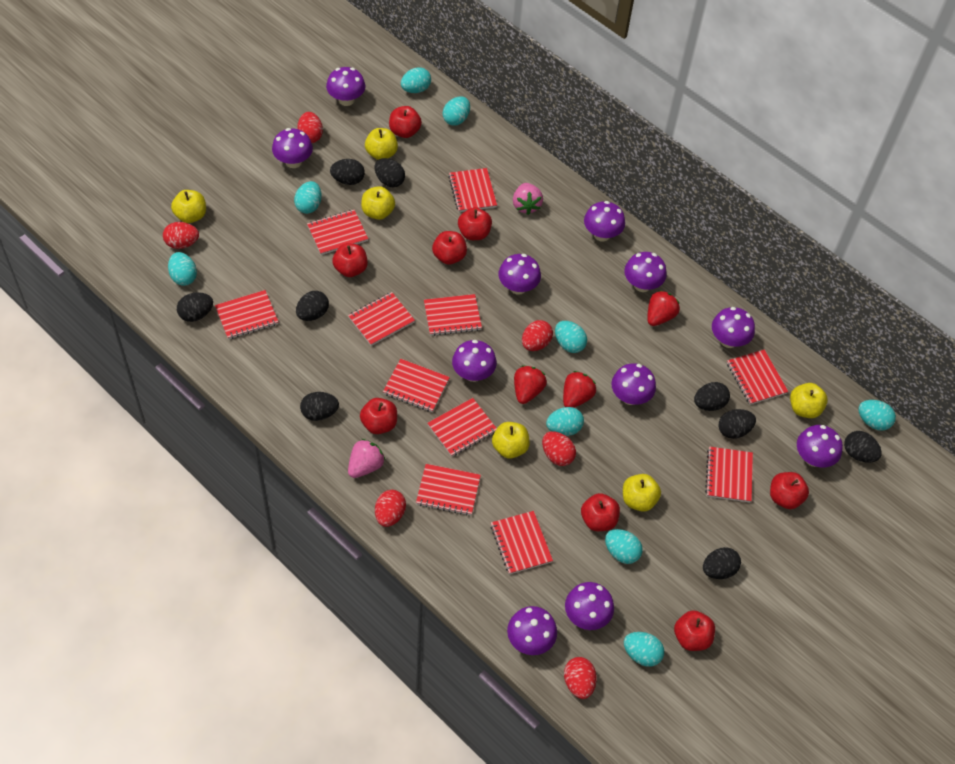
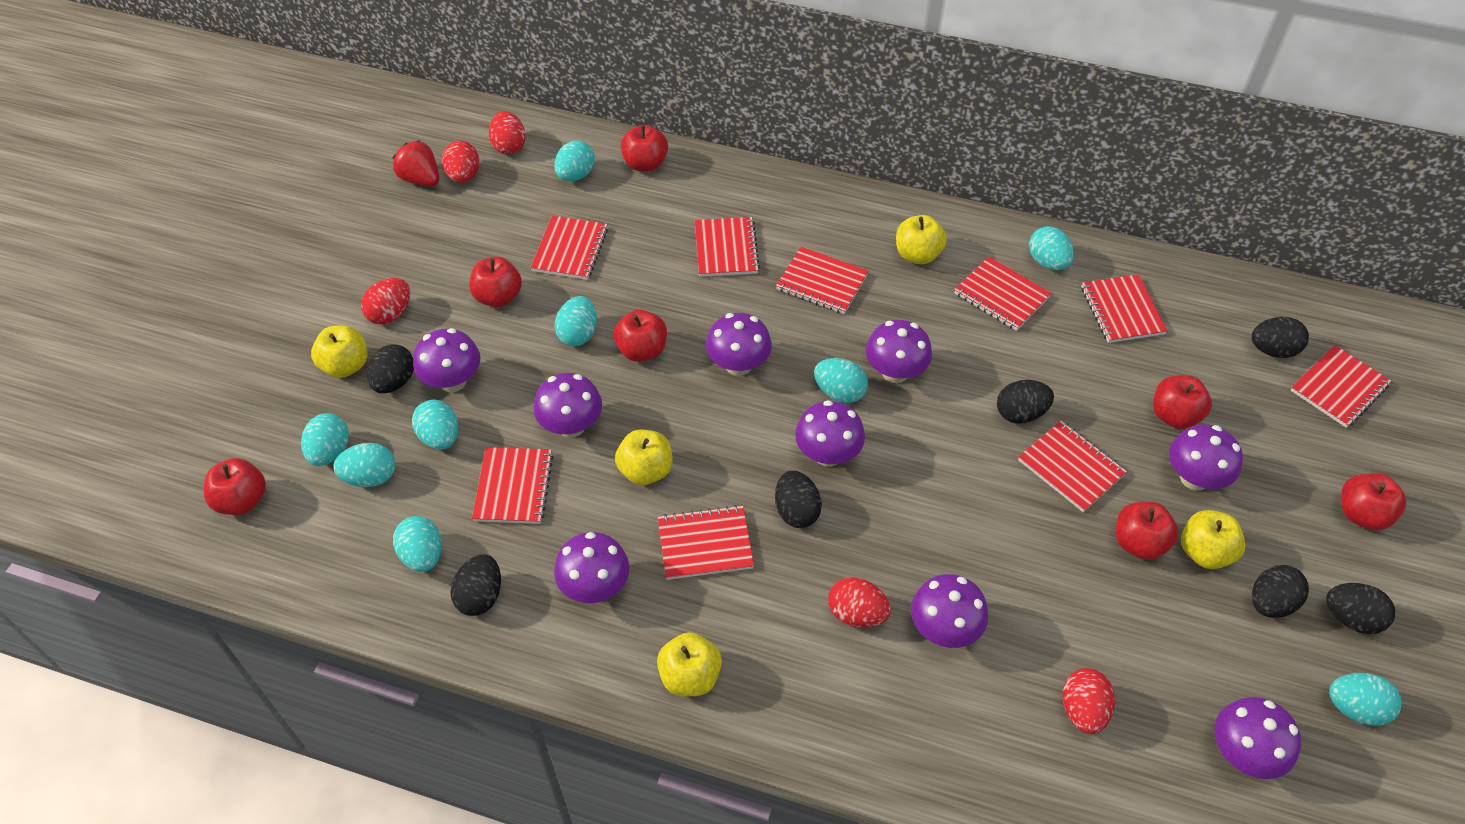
black egg: [177,292,213,322] [296,291,329,321] [300,392,339,421] [330,159,365,185] [374,158,405,187] [694,382,730,411] [703,547,741,579] [719,409,756,439] [844,431,882,463] = 9 -> [367,344,414,393] [450,554,501,616] [775,471,822,528] [997,380,1054,424] [1252,317,1309,358] [1252,565,1309,618] [1326,583,1395,634] = 7
pink strawberry: [348,439,385,478] [513,183,543,215] = 2 -> none = 0
purple mushroom: [272,128,313,168] [326,67,366,106] [452,340,497,382] [499,254,541,295] [507,606,557,655] [565,582,614,630] [584,201,625,241] [611,363,656,405] [624,252,667,292] [712,307,755,348] [797,425,843,467] = 11 -> [413,328,481,392] [534,373,602,438] [554,532,629,603] [706,313,772,376] [795,400,865,467] [866,320,932,383] [911,574,988,648] [1169,425,1243,491] [1214,697,1301,779] = 9
red apple: [332,243,368,277] [360,398,397,434] [389,106,422,138] [432,231,467,265] [458,207,492,240] [581,493,620,531] [674,610,715,651] [770,472,809,509] = 8 -> [204,458,266,515] [469,257,522,307] [614,310,667,362] [621,125,668,172] [1116,502,1179,560] [1153,375,1212,429] [1341,473,1406,530] = 7
red egg: [163,222,199,249] [297,112,323,143] [375,490,406,527] [522,320,553,351] [542,431,576,466] [564,657,597,699] = 6 -> [361,278,410,324] [442,141,479,183] [489,111,526,155] [828,577,891,628] [1062,668,1115,734] = 5
red notebook: [215,290,279,339] [307,210,368,255] [348,292,415,346] [383,359,450,412] [416,464,481,516] [424,294,482,336] [428,398,497,457] [448,168,497,212] [491,511,553,574] [705,446,753,502] [727,349,788,405] = 11 -> [472,447,553,524] [530,216,608,280] [658,505,754,580] [695,217,760,277] [776,247,869,314] [955,257,1051,331] [1018,421,1127,512] [1081,274,1168,343] [1290,345,1391,428] = 9
red strawberry: [514,366,547,404] [563,371,596,408] [647,290,680,326] = 3 -> [393,140,439,187] = 1
yellow apple: [171,190,206,223] [361,186,395,220] [365,128,398,160] [492,422,530,459] [623,474,661,512] [790,383,828,418] = 6 -> [311,325,368,378] [615,430,673,485] [657,632,722,696] [896,215,947,264] [1181,510,1245,569] = 5

